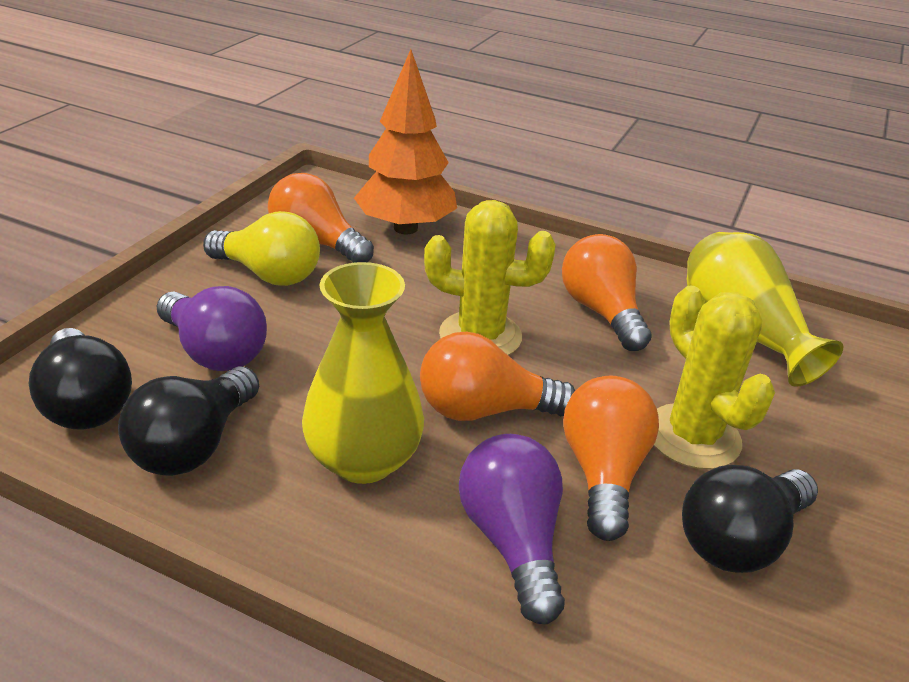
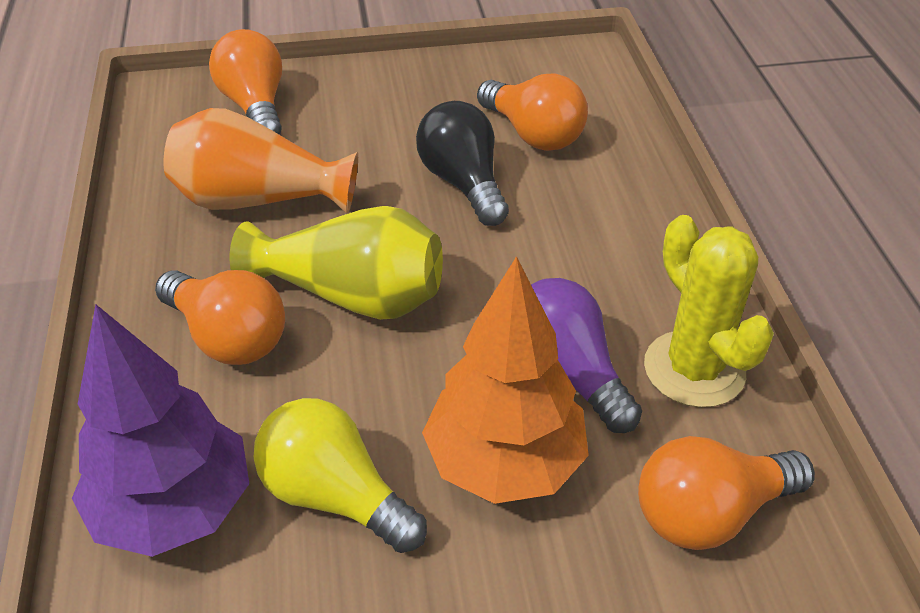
black light bulb: [29,328,132,429] [118,366,259,476] [682,465,818,573] = 3 -> [416,101,509,226] = 1
orange vase: none = 0 -> [163,108,358,214] = 1
purple light bulb: [157,286,267,371] [459,434,565,624] = 2 -> [531,278,642,433] = 1
purple tree: none = 0 -> [72,304,249,557] = 1
yellow cactus: [424,200,556,355] [654,285,775,469] = 2 -> [644,215,774,408] = 1
yellow vase: [302,262,424,484] [687,232,843,387] = 2 -> [230,206,443,320] = 1

